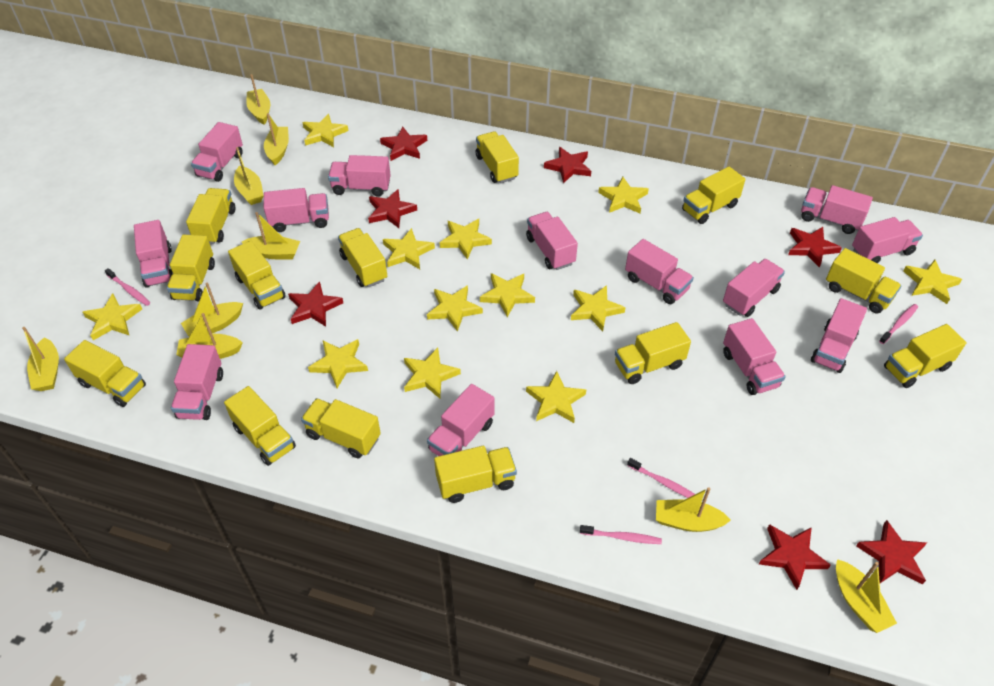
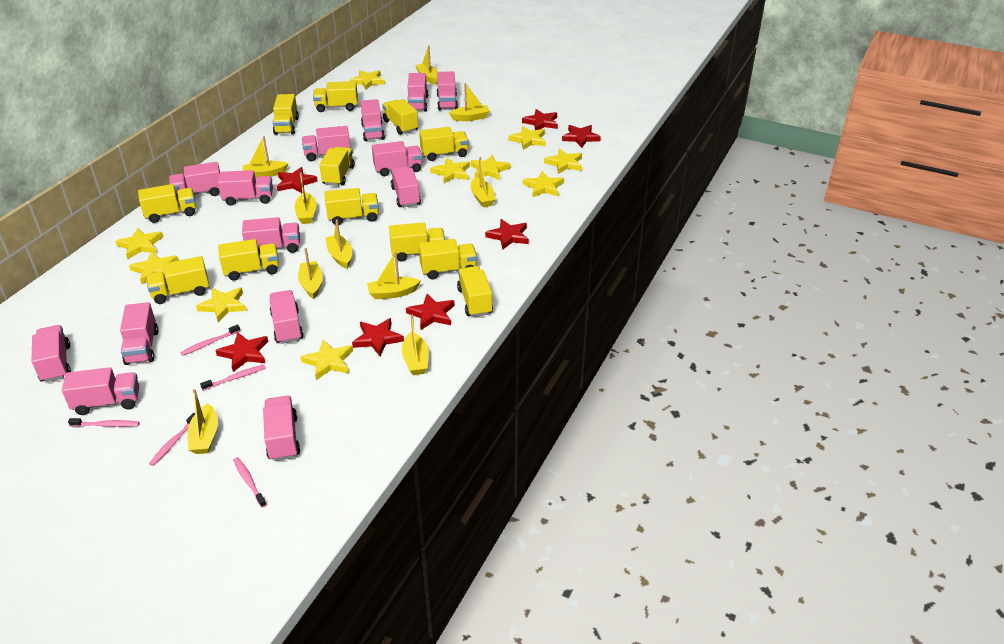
pink toothbrush: [105,268,150,306] [580,525,662,544] [627,458,695,498] [879,304,918,344] = 4 -> [68,418,139,427] [149,413,196,466] [180,324,240,356] [200,365,266,391] [233,457,267,508] = 5
pink truck: [134,220,173,288] [171,344,223,420] [191,122,243,182] [264,188,329,232] [328,155,391,197] [427,384,495,456] [526,212,578,270] [625,239,694,304] [723,259,785,317] [723,318,785,395] [801,185,873,234] [811,298,867,373] [852,217,923,263] = 13 -> [31,325,71,382] [62,367,139,415] [120,302,159,365] [169,162,220,201] [217,170,273,206] [242,217,300,254] [263,396,300,461] [269,290,304,344] [302,126,351,161] [360,99,385,141] [372,141,423,176] [391,166,421,207] [407,73,428,112] [437,71,458,110] = 14
yellow boat: [22,327,59,391] [176,313,243,359] [181,283,243,336] [234,147,264,205] [242,212,300,259] [246,74,270,125] [264,113,289,165] [656,487,731,532] [836,559,897,633] = 9 -> [188,389,218,454] [243,136,289,178] [294,173,317,224] [298,248,323,299] [325,220,352,269] [367,252,421,299] [402,315,429,375] [415,46,438,85] [449,83,490,121] [471,157,496,207] = 10
yellow star: [83,294,142,340] [302,114,349,147] [308,339,368,388] [383,228,435,269] [404,348,461,399] [427,285,483,332] [440,219,492,259] [480,273,535,317] [526,371,586,423] [571,285,626,331] [598,177,649,213] [903,260,962,304] = 12 -> [115,228,163,259] [129,252,179,284] [196,288,247,322] [300,339,353,380] [350,70,385,90] [430,158,470,183] [471,155,510,180] [509,126,546,150] [523,171,564,197] [544,149,582,174] = 10
yellow truck: [64,340,146,407] [167,235,215,302] [186,188,236,244] [224,386,296,466] [228,241,286,310] [301,398,381,458] [338,228,387,287] [434,446,517,503] [476,131,519,183] [615,322,691,384] [682,166,745,224] [826,248,901,313] [884,324,967,388] = 13 -> [138,184,196,223] [146,256,209,304] [218,239,279,281] [273,94,299,135] [313,81,358,112] [320,147,355,186] [324,188,379,225] [382,99,418,135] [389,222,445,261] [419,127,469,161] [419,239,477,280] [457,266,493,317] = 12

